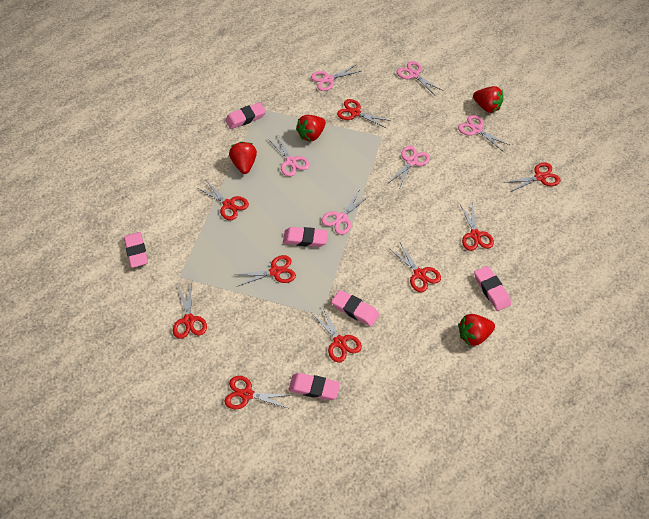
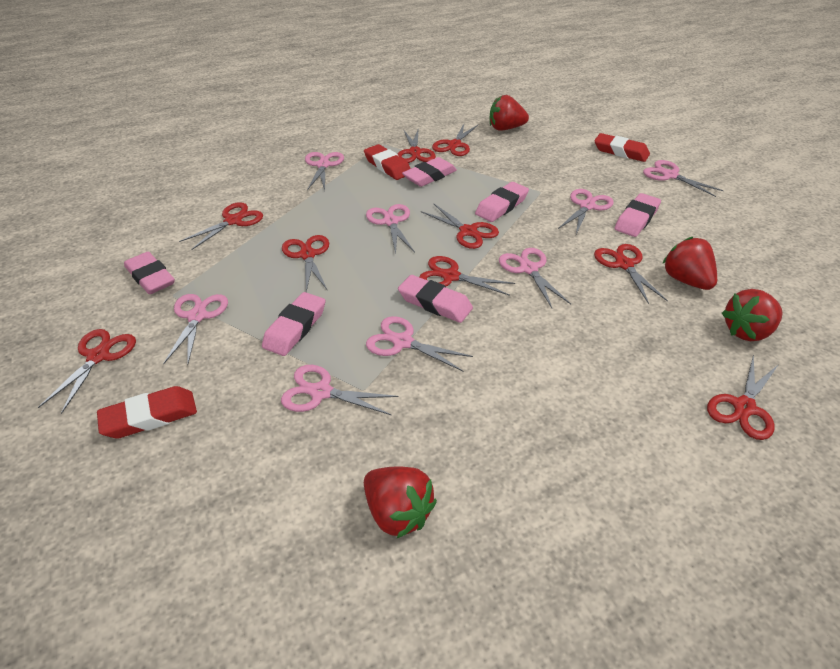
pink scissors: [268,136,310,177] [311,64,361,91] [322,191,370,235] [390,146,430,188] [397,61,443,95] [458,115,509,151] = 6 -> [163,294,228,365] [281,365,399,415] [305,152,344,190] [366,204,415,254] [366,316,473,372] [499,248,571,308] [558,189,614,234] [643,160,724,197] = 8
red eraser: none = 0 -> [97,386,197,439] [364,144,411,180] [594,133,650,162] = 3

